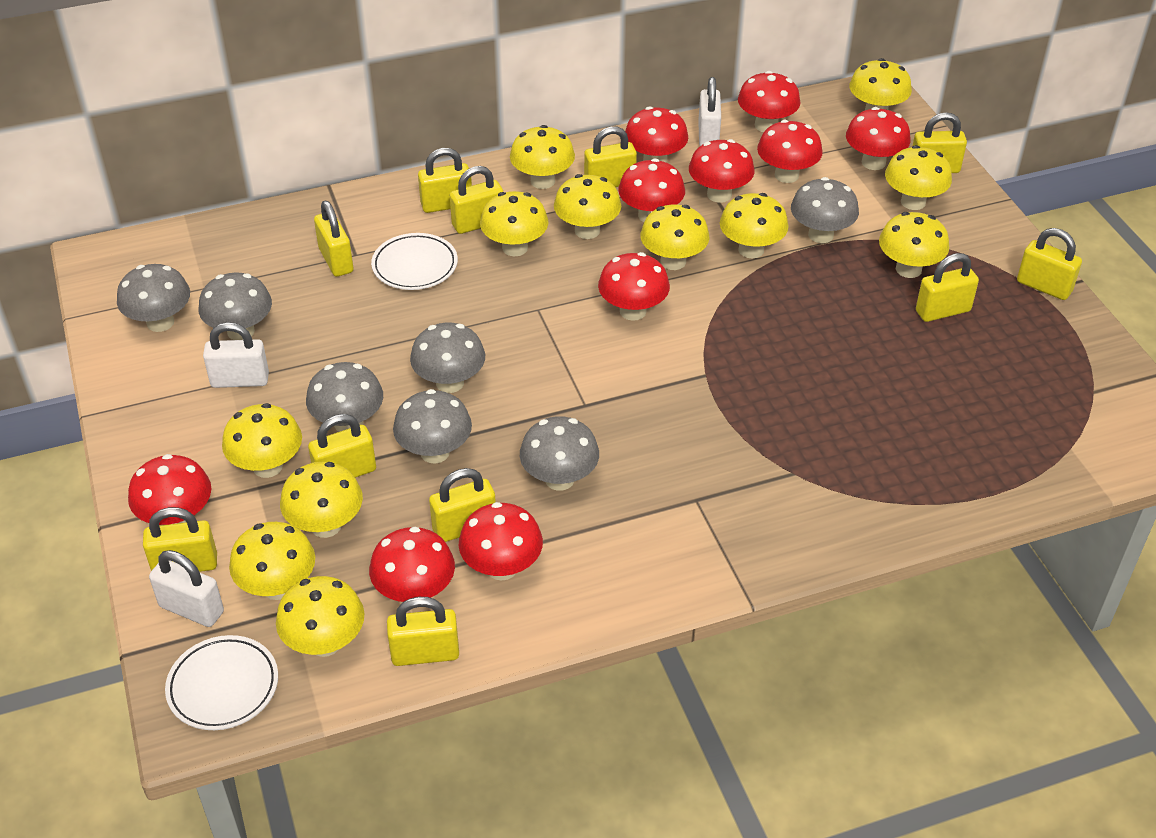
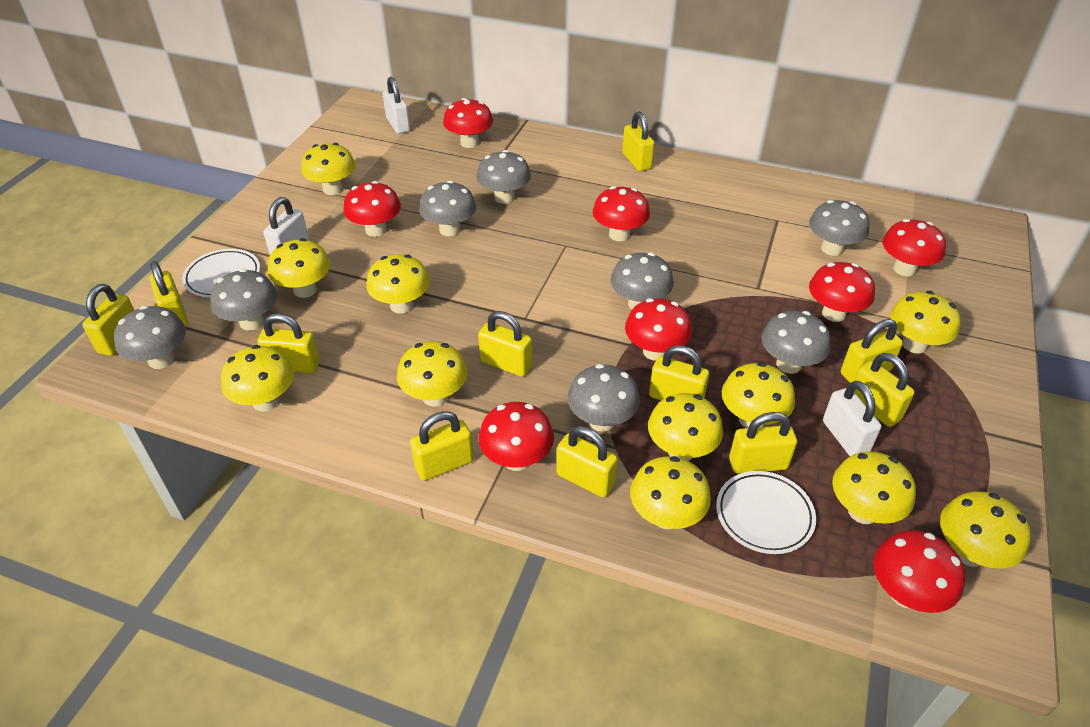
grey mushroom: [117,264,190,332] [199,273,272,340] [306,362,383,432] [393,389,472,464] [410,323,485,393] [520,416,599,491] [791,177,859,243] = 7 -> [114,306,186,369] [210,269,277,330] [419,181,476,236] [477,150,531,204] [568,364,640,432] [611,252,674,309] [761,310,831,374] [809,200,870,256] = 8
red mushroom: [128,454,211,525] [369,527,455,602] [458,502,543,581] [598,252,670,321] [618,158,685,222] [625,106,688,163] [689,139,755,203] [738,71,800,132] [757,120,823,183] [846,107,911,170] = 10 -> [343,181,401,237] [443,98,493,148] [479,402,554,471] [593,186,650,241] [625,298,692,361] [809,262,875,322] [873,530,965,613] [882,219,946,276] = 8
yellow mushroom: [222,403,302,478] [229,522,315,600] [276,576,364,657] [280,462,363,538] [480,191,548,257] [510,125,575,189] [554,174,621,239] [640,205,710,270] [720,193,788,258] [849,58,912,110] [879,212,949,278] [885,145,952,210] = 12 -> [221,345,294,411] [268,238,331,298] [301,143,356,195] [366,254,430,314] [397,341,467,407] [630,456,711,529] [648,393,723,461] [722,362,795,428] [832,452,916,524] [890,291,961,354] [940,491,1031,569] = 11

